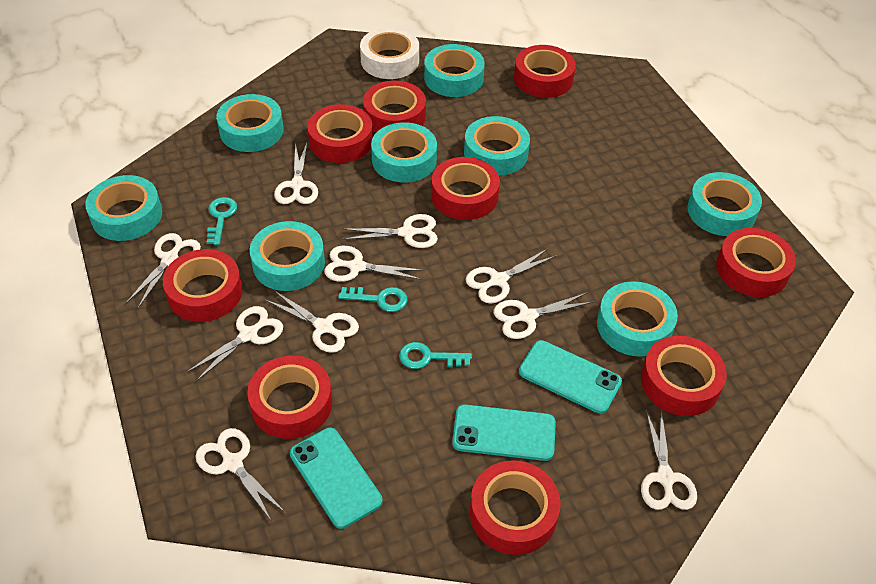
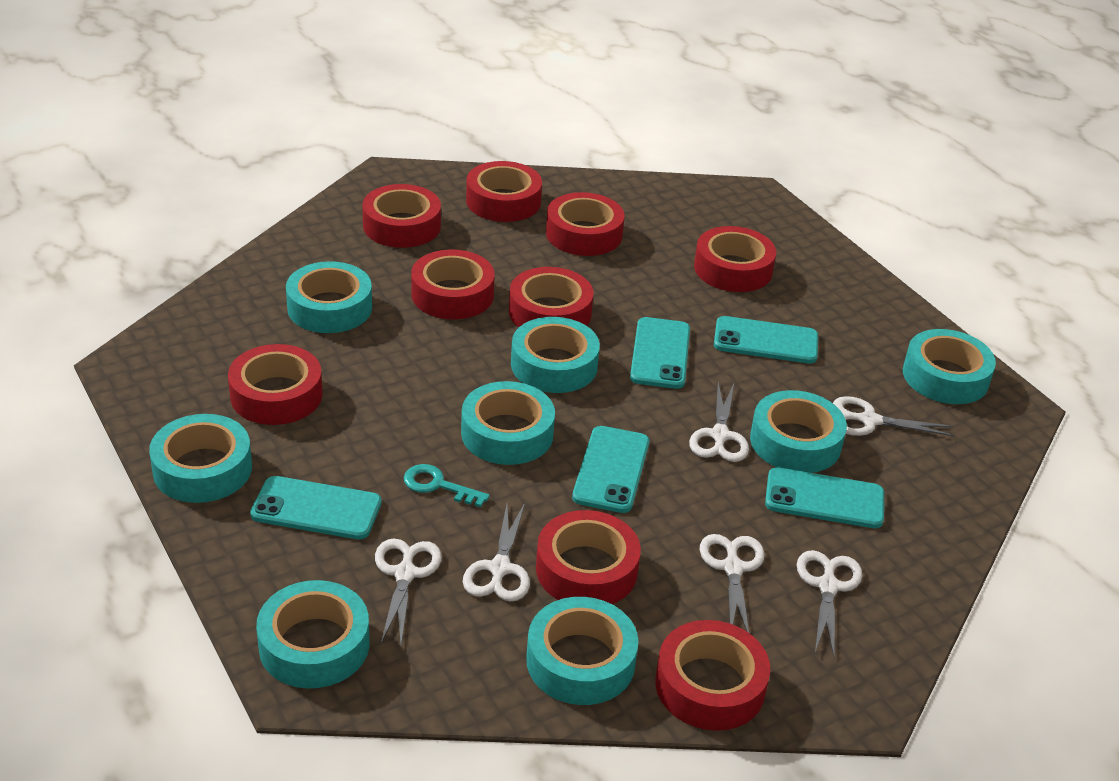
turquoise key: [207,197,237,245] [338,287,408,312] [399,342,472,369] = 3 -> [404,464,490,507] = 1
turquoise phone: [290,428,383,529] [452,404,556,461] [519,340,622,414] = 3 -> [250,476,381,539] [572,426,649,513] [630,317,690,389] [714,316,818,364] [765,467,884,528] = 5
white scissors: [126,233,201,308] [187,306,283,381] [195,428,285,520] [265,291,359,353] [274,143,318,204] [324,246,424,282] [343,214,438,248] [466,249,556,304] [494,293,593,339] [641,410,697,510] = 10 -> [375,538,442,643] [463,503,530,602] [689,383,749,462] [700,534,765,633] [797,550,862,658] [833,396,955,436] = 6
white tape: [360,27,419,79] = 1 -> none = 0

